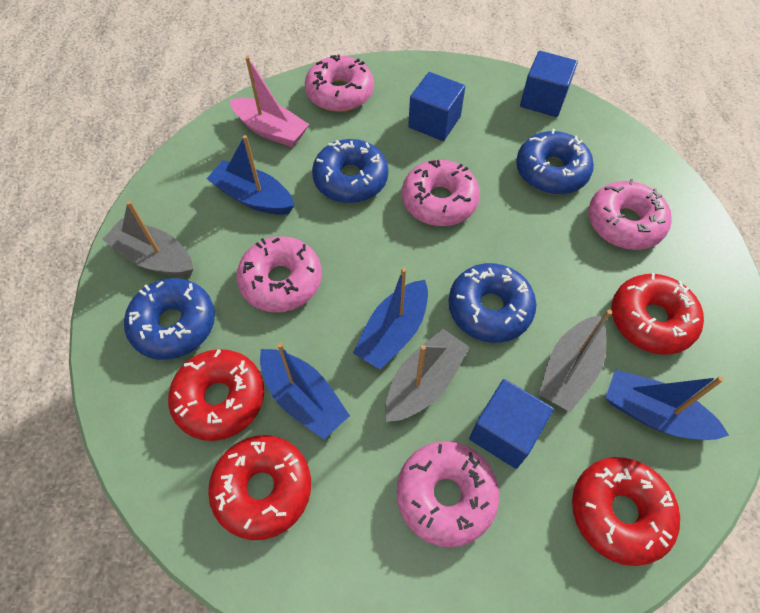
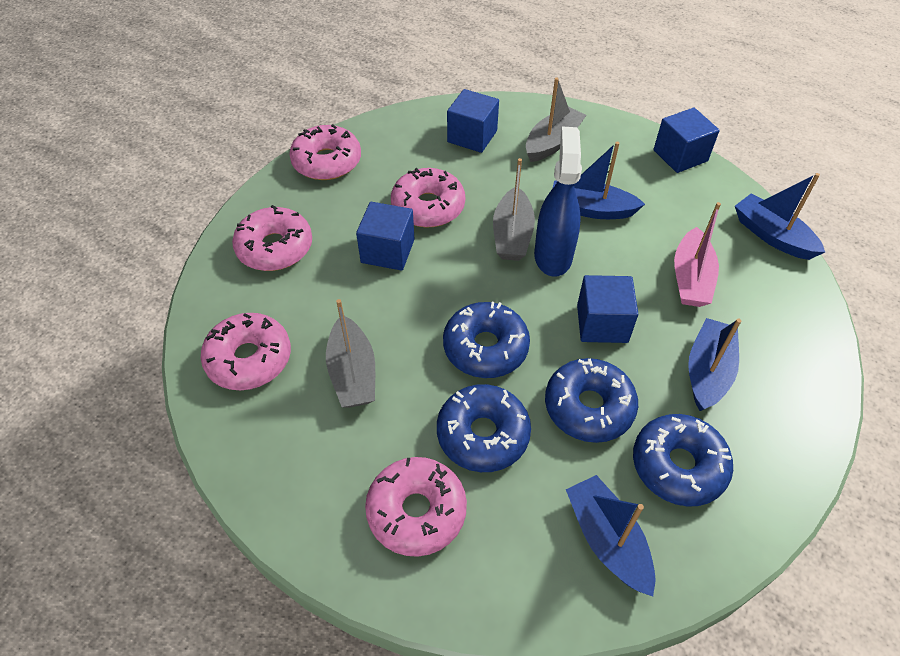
blue cube: [408,72,465,141] [469,379,554,469] [520,51,578,117] = 3 -> [356,202,415,271] [447,89,499,153] [577,275,638,343] [654,108,720,173] = 4
blue spray bottle: none = 0 -> [534,127,582,277] = 1
red donut: [168,349,264,441] [208,435,311,540] [572,457,680,566] [612,273,704,355] = 4 -> none = 0

